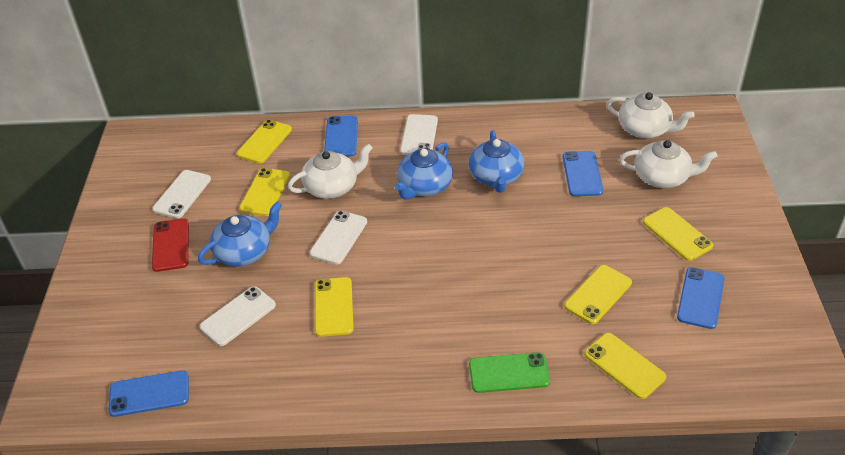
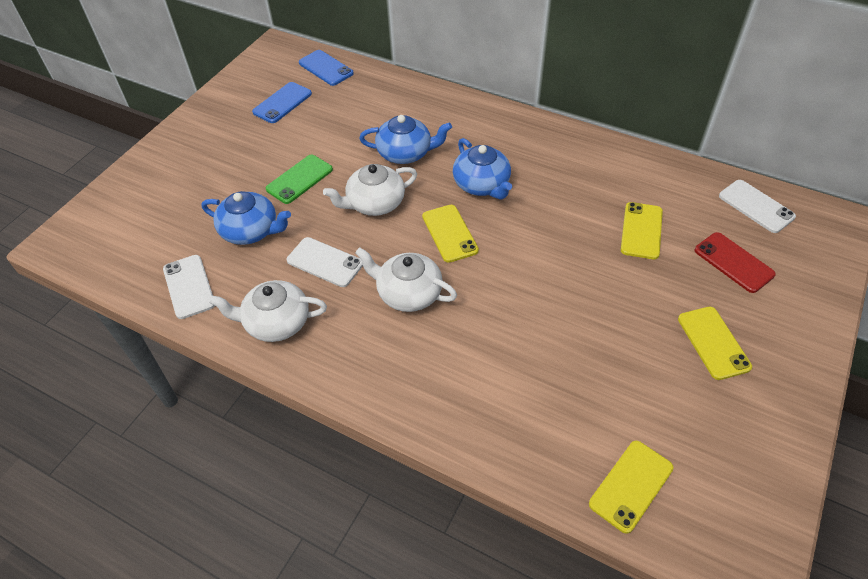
blue phone: [108,370,189,417] [324,116,358,157] [563,151,603,197] [677,267,725,329] = 4 -> [252,82,312,123] [299,50,354,86] = 2
white phone: [152,170,211,219] [200,286,276,346] [310,211,367,265] [400,114,438,155] = 4 -> [163,255,215,319] [287,237,363,287] [719,180,796,233] = 3
yellow phone: [237,120,292,164] [239,168,290,216] [315,277,354,337] [564,265,632,324] [584,333,666,399] [643,207,713,261] = 6 -> [422,205,479,263] [589,441,674,534] [621,202,663,259] [678,307,752,380] = 4

